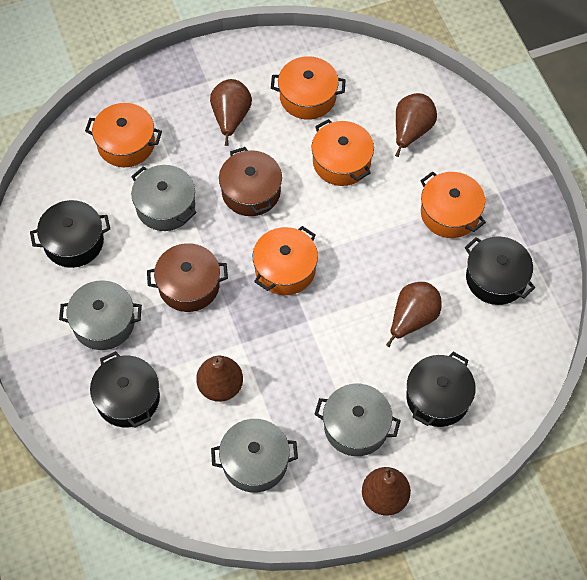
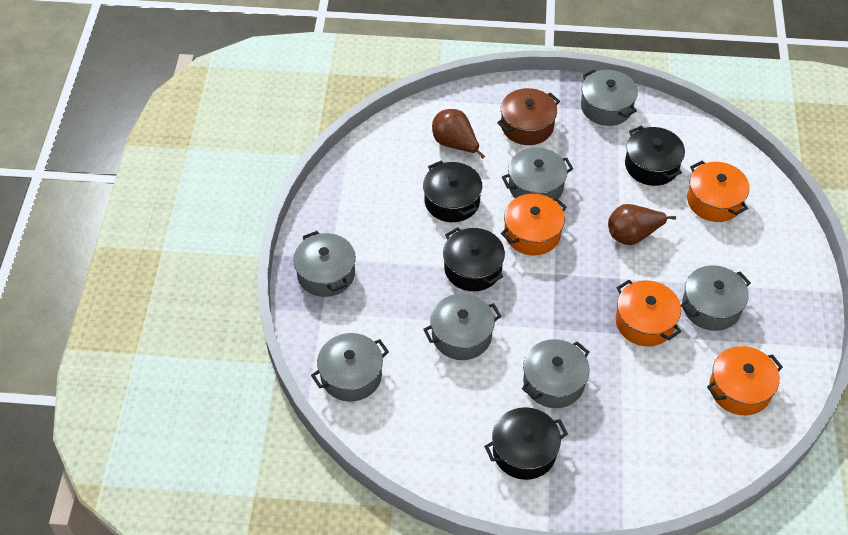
brown pear: [196,356,243,402] [210,79,252,146] [362,467,411,516] [386,282,442,347] [395,93,437,157] = 5 -> [432,109,485,159] [608,204,676,245] = 2
brown pot: [147,243,228,312] [219,147,282,216] = 2 -> [497,88,560,145] = 1
grey pot: [59,280,142,350] [131,165,197,231] [211,419,298,493] [314,384,401,456] = 4 -> [293,231,356,297] [311,333,389,402] [423,293,501,360] [502,148,573,199] [522,339,590,408] [581,69,638,126] [681,265,751,331] = 7
orange pot: [85,103,162,167] [253,226,318,295] [271,56,346,120] [312,119,374,186] [420,171,486,238] = 5 -> [501,194,567,255] [615,280,681,347] [687,161,749,222] [707,346,783,415] = 4

